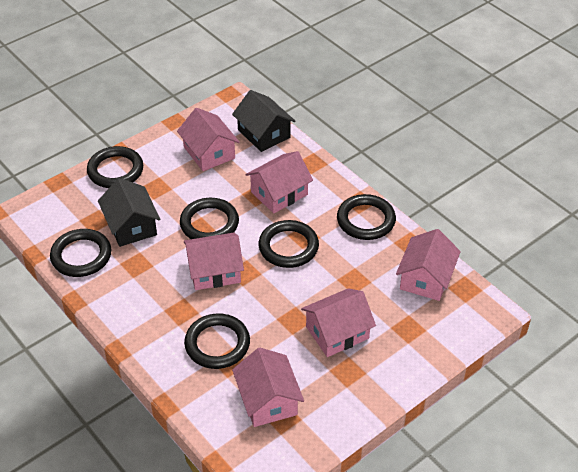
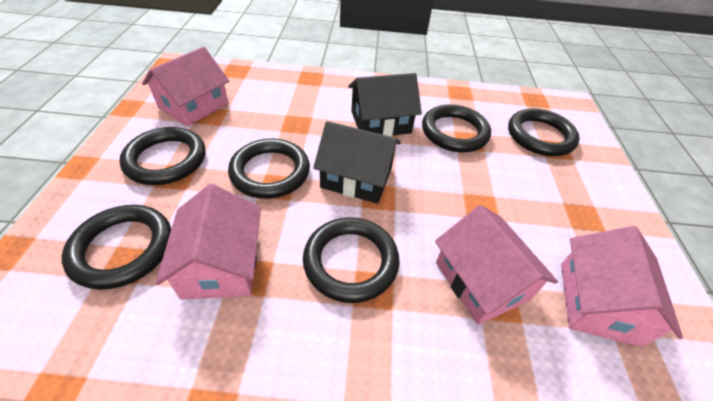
pink house: [177,108,240,171] [184,233,244,290] [232,347,304,427] [245,151,313,213] [301,288,376,357] [396,229,461,301] = 6 -> [142,47,229,126] [155,184,261,300] [435,205,558,325] [561,226,683,347] = 4

